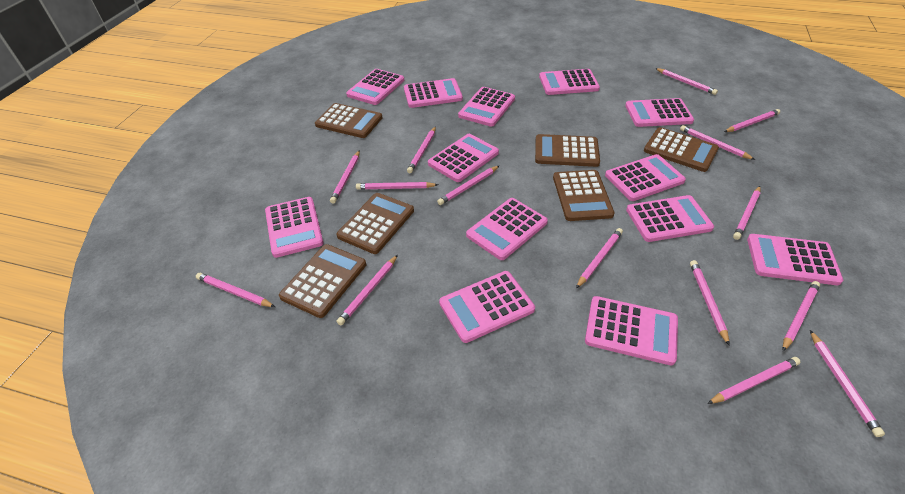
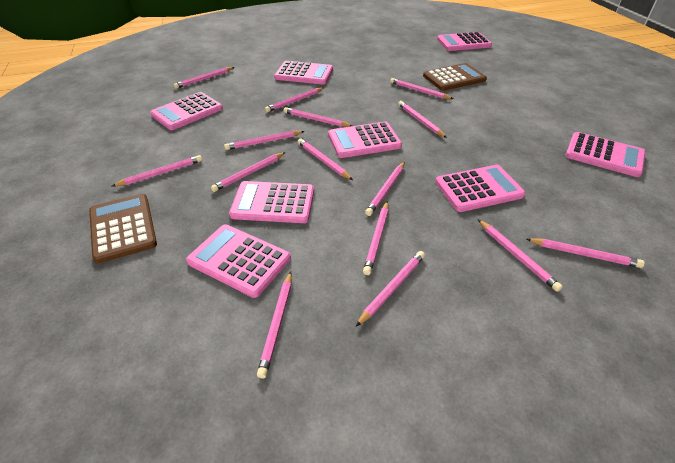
brown calculator: [279,244,366,318] [315,103,382,138] [336,193,414,254] [535,134,600,167] [553,170,614,221] [644,127,719,172] = 6 -> [89,194,157,263] [423,63,487,91] = 2
pink calculator: [265,197,324,258] [346,69,404,105] [404,78,463,108] [428,134,499,182] [439,271,535,343] [458,87,515,127] [466,198,548,260] [539,69,600,95] [585,296,678,365] [605,154,686,201] [625,98,694,127] [626,195,714,242] [747,234,843,285] = 13 -> [150,92,223,130] [186,224,291,298] [229,181,314,223] [274,61,333,85] [328,122,402,158] [435,165,526,212] [437,32,492,51] [565,132,646,177] = 8

